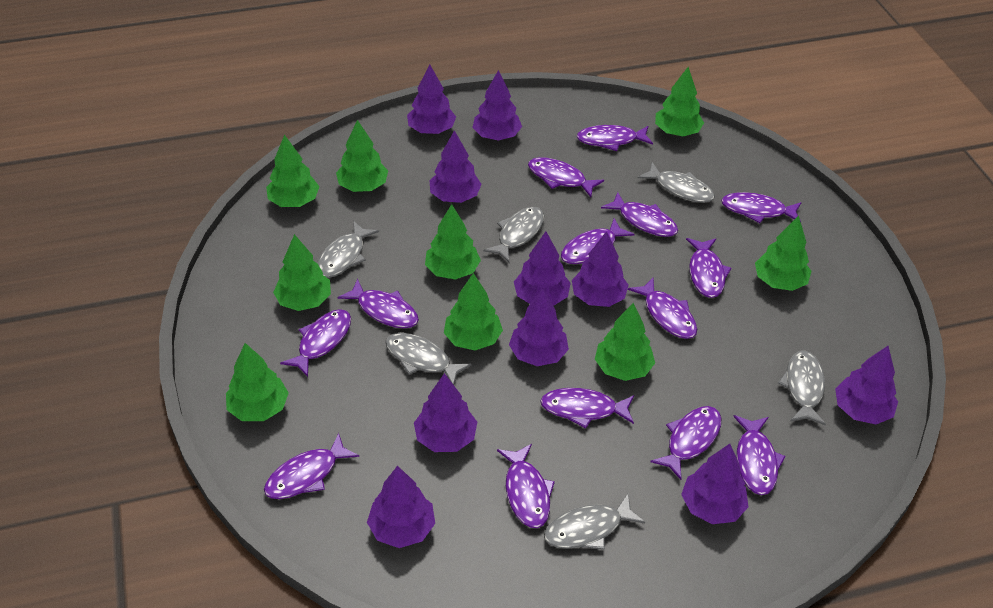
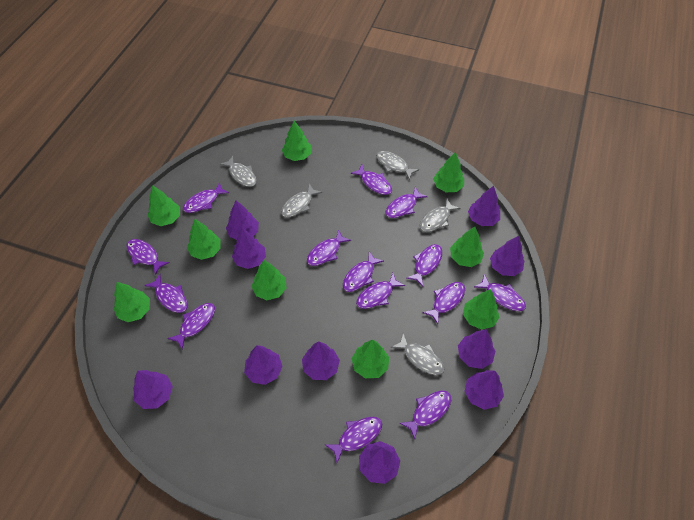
grey fish: [317,221,379,278] [385,333,472,385] [483,207,544,262] [544,494,645,550] [638,162,715,203] [778,351,826,425] = 6 -> [220,156,257,187] [281,184,322,217] [376,151,419,180] [391,333,444,375] [420,199,460,232] = 5

